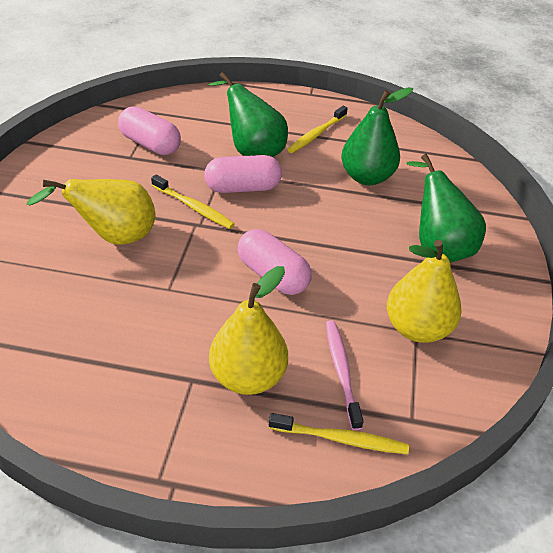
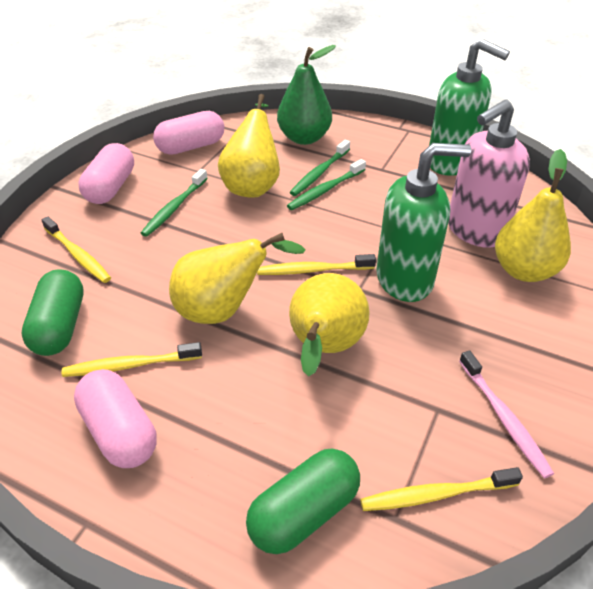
green capsule: none = 0 -> [21,269,84,356] [246,448,360,554] = 2
green pear: [208,72,288,157] [341,87,413,185] [406,154,486,263] = 3 -> [277,45,336,145] = 1
green soap dispenser: none = 0 -> [377,143,471,302] [429,39,510,176] = 2
green toothbrush: none = 0 -> [141,169,208,237] [287,159,366,210] [290,139,350,196] = 3
pink soap dispenser: none = 0 -> [448,99,530,248] = 1
yellow pear: [26,179,156,245] [209,266,288,395] [387,240,462,343] = 3 -> [169,233,306,324] [218,94,280,197] [289,273,370,377] [495,149,571,282] = 4
yellow toothbrush: [151,175,234,229] [269,413,409,454] [287,106,348,153] = 3 -> [42,217,111,283] [62,342,202,377] [257,254,376,275] [360,467,523,511] = 4

